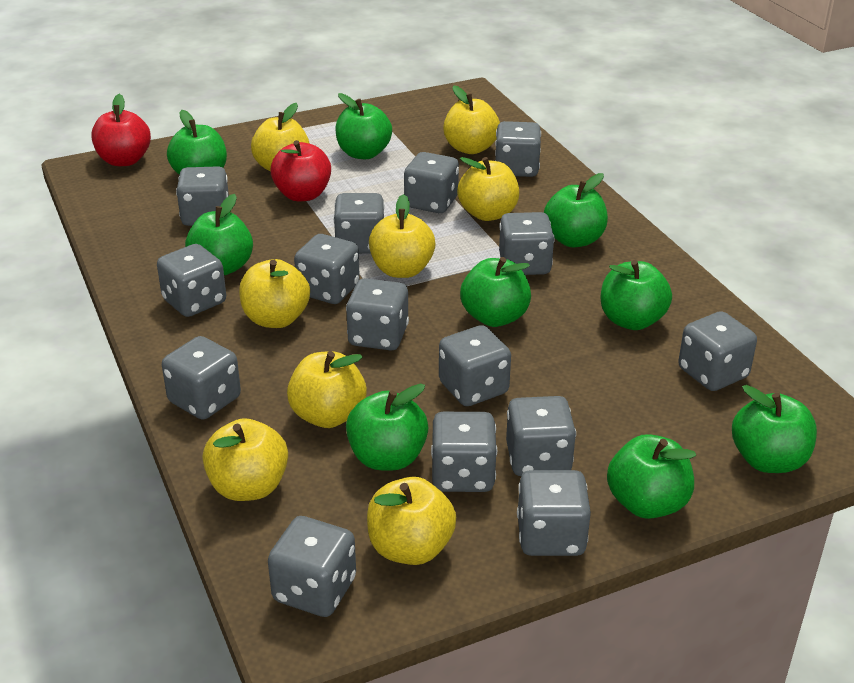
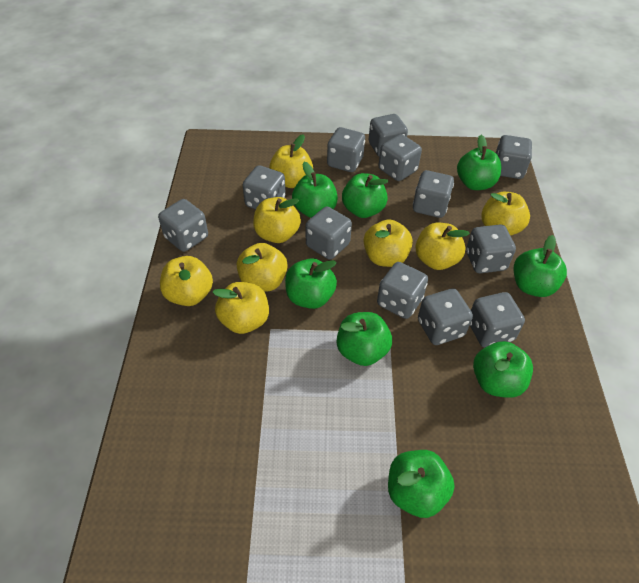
green apple: [167,110,227,175] [185,194,253,275] [335,93,392,159] [346,384,428,471] [460,257,531,327] [544,173,608,247] [601,260,672,330] [607,434,696,519] [732,385,817,473] = 9 -> [285,258,337,309] [292,162,338,218] [337,312,392,366] [342,173,388,218] [388,450,455,518] [457,135,501,190] [473,341,533,398] [514,235,567,297] = 8
grey dice: [157,244,226,317] [162,336,241,420] [176,166,229,226] [268,516,356,617] [294,234,360,304] [333,193,385,254] [346,278,409,351] [404,152,459,213] [431,412,497,492] [439,325,511,406] [495,121,541,177] [499,212,555,275] [506,396,576,476] [517,470,591,556] [678,311,757,391] = 15 -> [158,199,208,252] [243,165,286,209] [306,206,352,260] [327,127,365,172] [369,114,408,157] [377,262,428,319] [378,134,422,181] [413,170,454,218] [418,288,473,345] [466,224,516,273] [470,292,525,348] [496,135,532,179] = 12
red apple: [91,94,151,166] [270,140,331,201] = 2 -> none = 0

